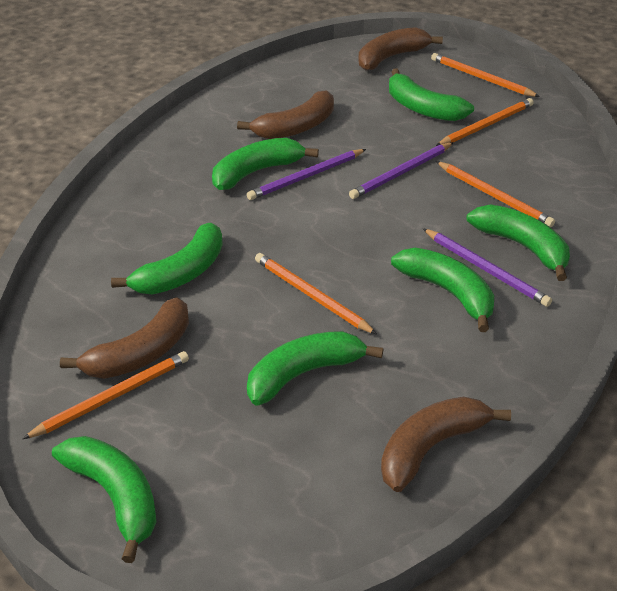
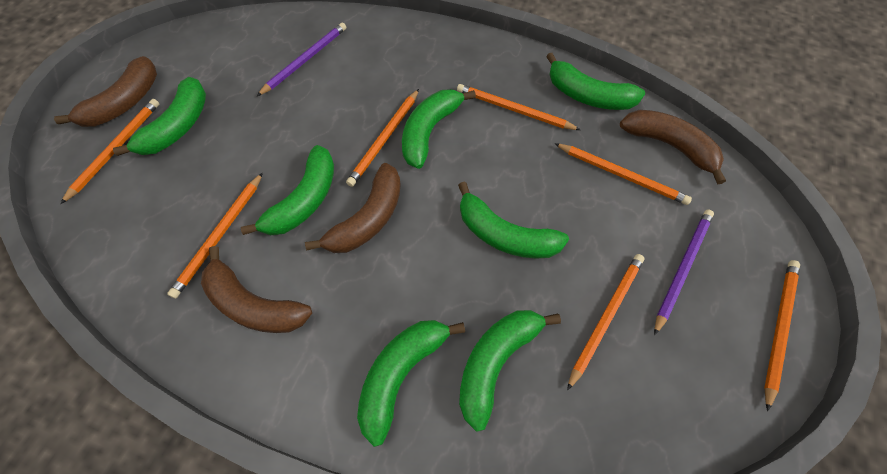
orange pencil: [23,351,189,439] [255,253,377,334] [431,53,540,97] [436,98,534,146] [436,161,555,227] = 5 -> [60,99,159,204] [167,173,263,298] [346,89,419,187] [457,84,580,130] [554,143,692,205] [567,254,645,391] [764,260,800,411] = 7
purple pencil: [247,149,366,200] [349,142,454,199] [423,228,552,307] = 3 -> [257,23,346,96] [654,210,714,335] = 2

